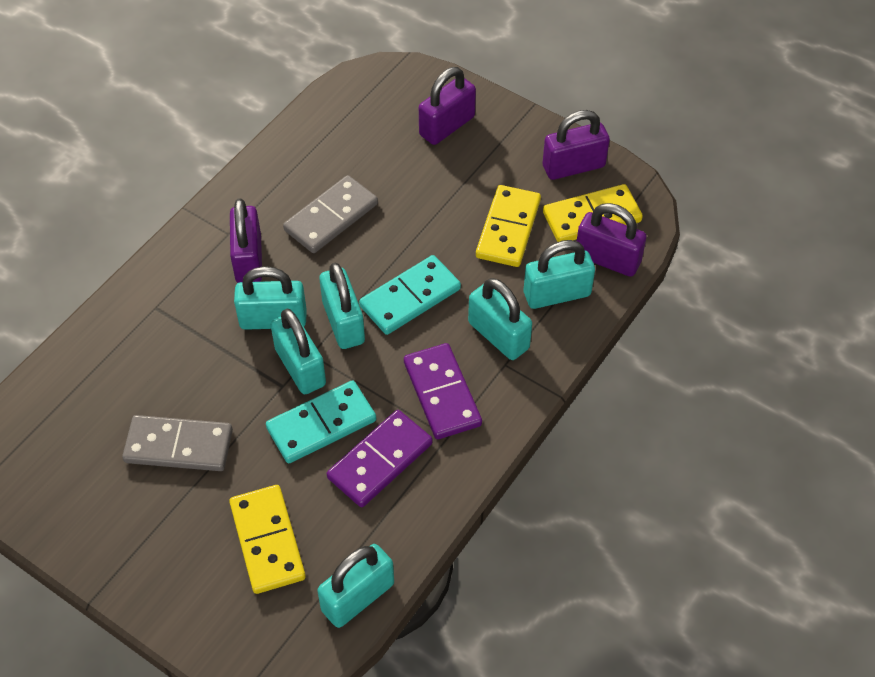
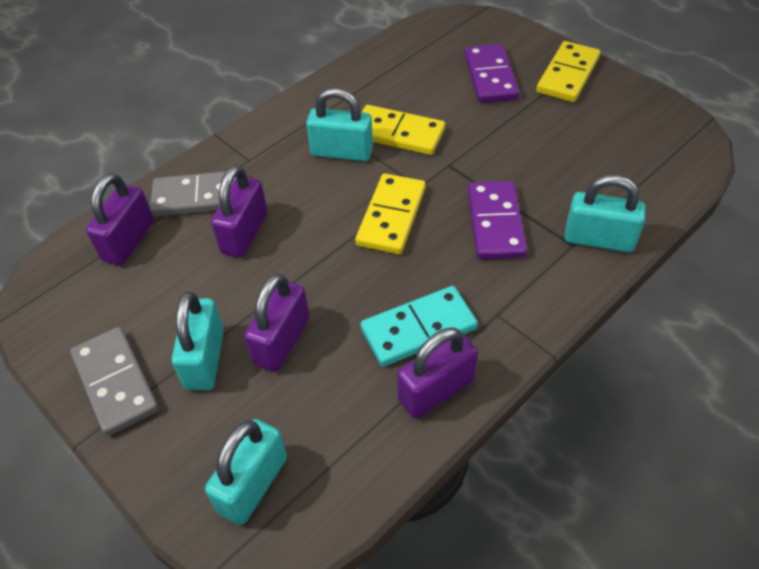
turquoise domino: [266,380,376,463] [359,255,461,335] = 2 -> [360,286,478,367] = 1
turquoise padlock: [234,266,307,330] [270,309,326,394] [317,544,394,628] [319,262,365,349] [468,278,532,360] [524,240,595,309] = 6 -> [172,291,224,390] [205,419,287,525] [306,88,373,161] [565,175,646,252] = 4

